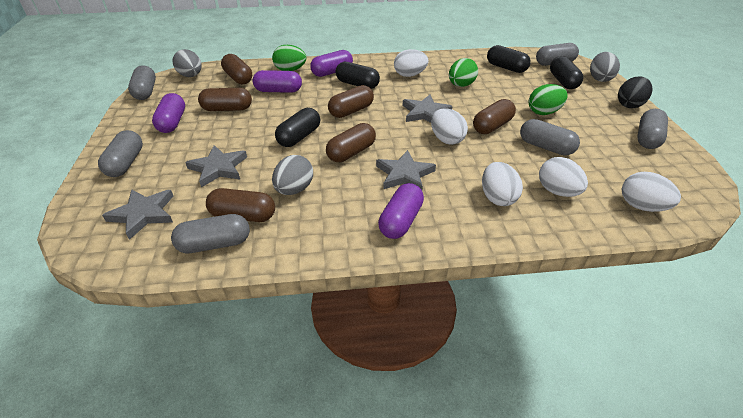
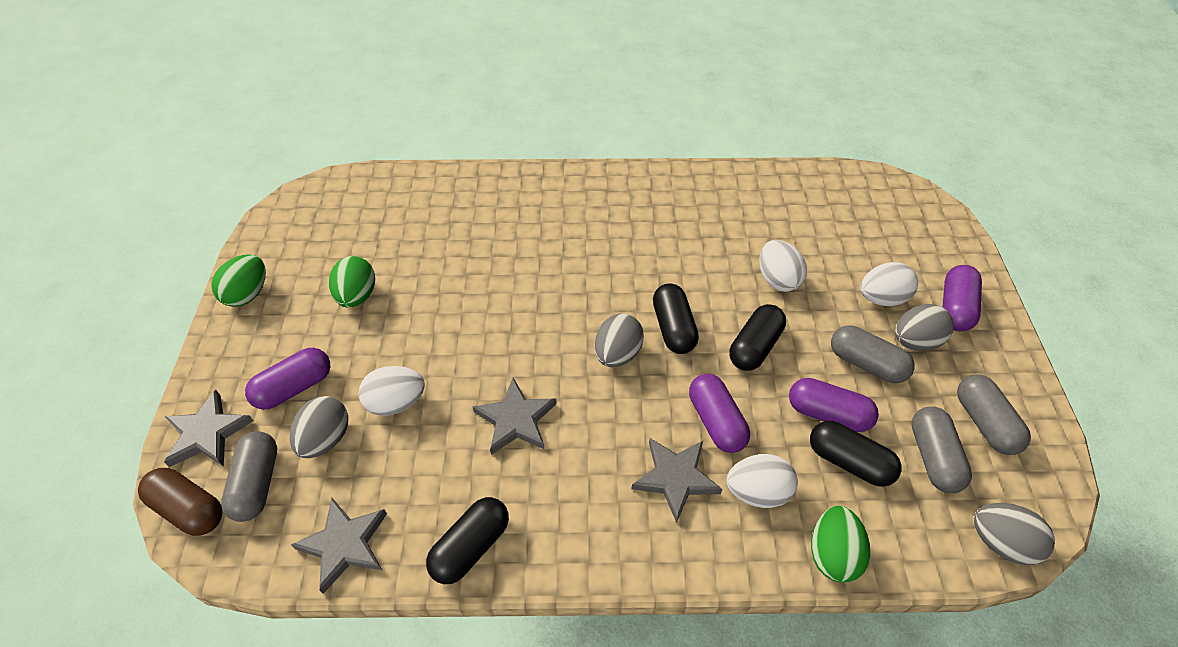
black egg: [618,76,653,108] = 1 -> none = 0
brown capsule: [198,88,252,111] [206,188,275,222] [221,54,252,84] [326,123,376,162] [328,85,374,118] [473,99,516,134] = 6 -> [138,468,222,536] = 1
grey capsule: [98,130,143,177] [128,65,156,100] [171,214,250,253] [520,119,580,156] [536,43,579,66] [637,109,668,149] = 6 -> [221,431,277,522] [831,325,915,383] [911,406,972,493] [957,374,1031,455] = 4
grey egg: [173,49,202,77] [272,155,313,195] [590,52,620,82] = 3 -> [290,396,348,458] [595,314,644,367] [895,304,954,351] [974,503,1055,565] = 4
white egg: [394,49,428,77] [431,108,468,145] [482,162,523,206] [539,157,588,197] [622,172,681,212] = 5 -> [359,366,425,416] [727,454,798,508] [760,240,807,292] [861,262,918,306] = 4

